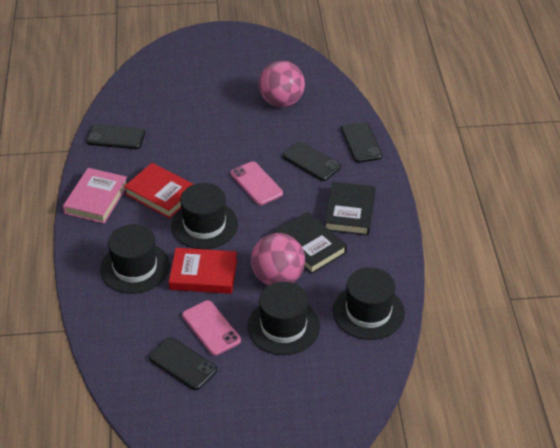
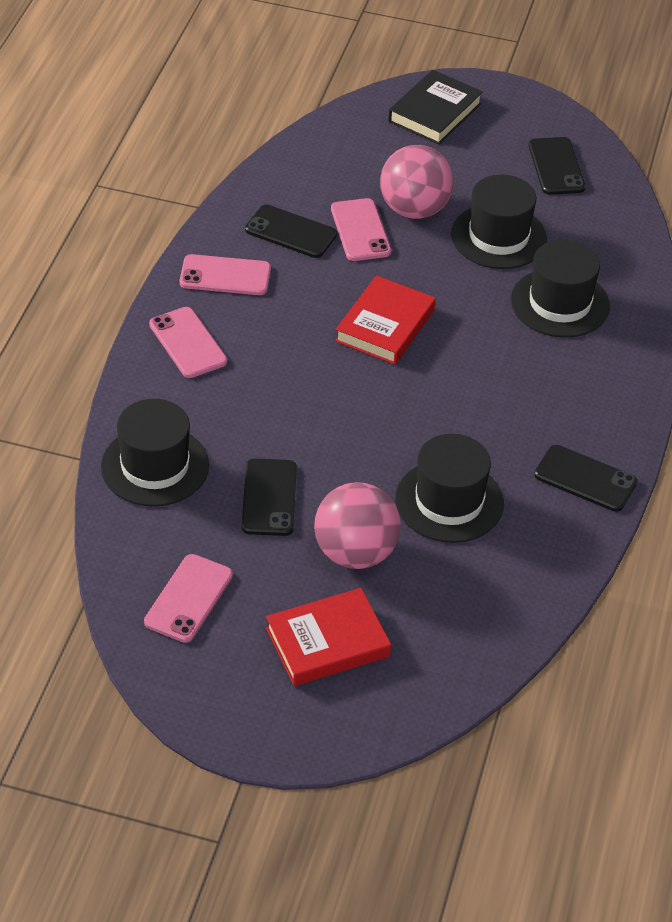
black book: [273,212,347,274] [324,182,376,236] = 2 -> [388,70,483,144] = 1
pink book: [63,168,127,224] = 1 -> none = 0
pink phone: [182,300,241,356] [230,161,283,205] = 2 -> [144,554,233,643] [149,307,227,378] [180,254,271,295] [331,198,391,261] = 4

